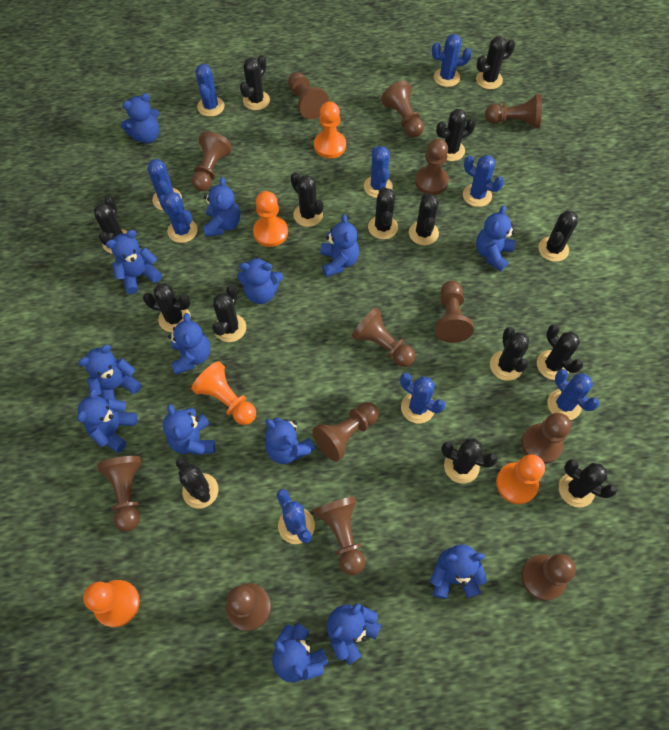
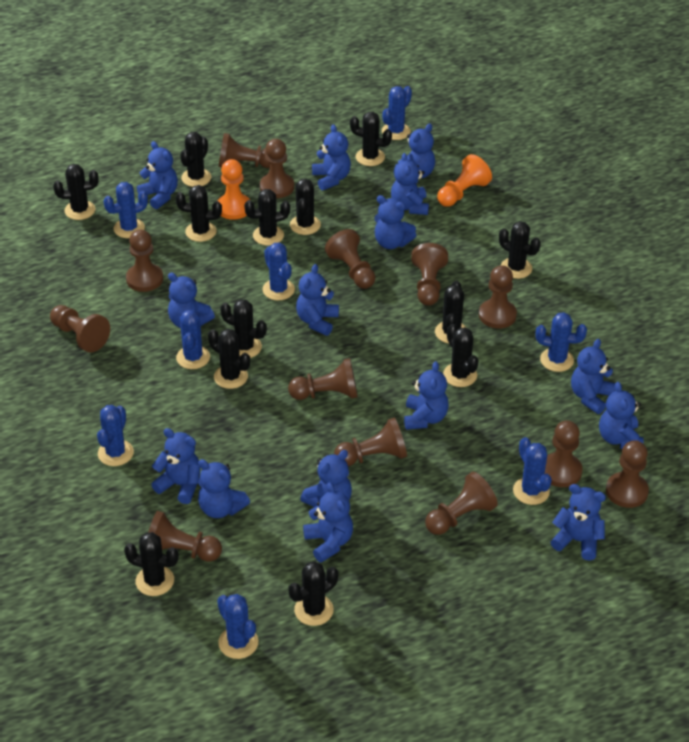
black cactus: [94,196,128,254] [143,283,191,332] [176,457,219,508] [212,285,246,342] [240,55,270,110] [291,172,323,227] [368,187,398,239] [409,193,439,245] [436,109,476,161] [441,439,498,484] [476,36,515,89] [490,327,529,381] [537,324,583,380] [538,211,578,262] [559,459,617,508] = 15 -> [53,164,99,220] [124,532,179,596] [175,185,222,242] [180,132,211,187] [208,329,250,389] [220,300,267,358] [244,189,290,246] [289,561,338,626] [290,178,321,235] [350,112,392,166] [435,281,467,343] [443,324,479,387] [499,221,541,279] = 13
blue cactus: [147,159,182,211] [159,191,198,243] [195,64,225,117] [277,489,315,544] [364,146,393,198] [400,373,445,423] [432,34,472,87] [463,155,504,207] [547,369,600,420] = 9 -> [97,405,134,466] [103,182,148,238] [176,310,210,369] [217,594,258,659] [262,243,295,300] [382,86,412,140] [513,437,552,505] [535,312,587,372] = 8
blue teddy bear: [77,389,137,453] [78,345,142,400] [106,230,162,294] [121,93,160,143] [163,404,215,455] [168,313,210,375] [203,177,240,237] [237,257,283,304] [265,418,315,464] [272,622,329,683] [320,214,359,277] [327,603,381,665] [430,544,487,599] [476,206,515,271] = 14 -> [137,141,178,209] [151,428,200,504] [168,273,215,328] [198,459,250,518] [296,264,339,336] [300,450,352,507] [303,482,353,563] [312,124,351,191] [374,195,417,249] [391,153,429,215] [394,124,435,178] [404,361,449,430] [551,484,606,561] [571,339,615,414] [599,382,644,449] = 15
orange pawn: [83,580,140,627] [191,361,256,425] [253,191,288,247] [314,101,346,158] [496,454,545,504] = 5 -> [218,159,251,220] [437,154,492,207] = 2

